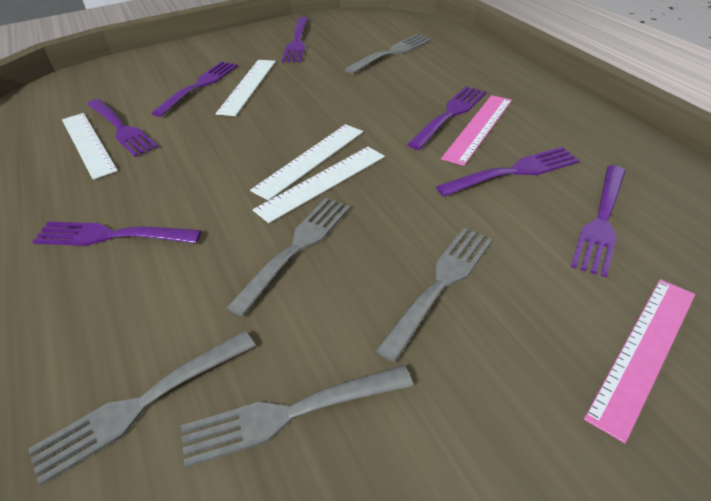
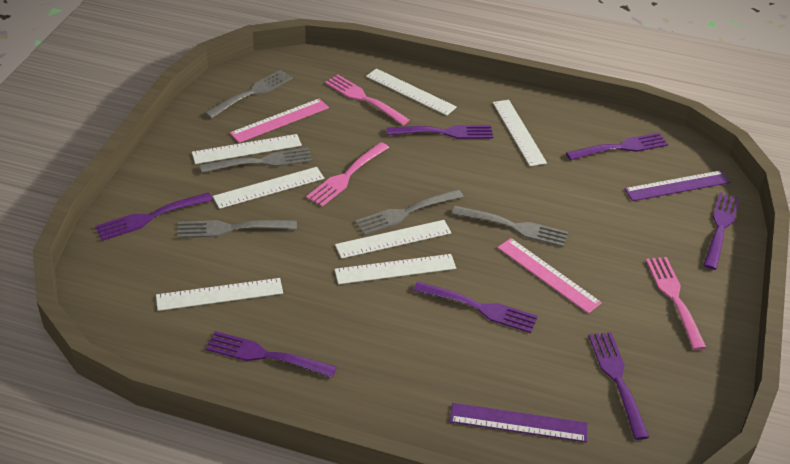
pink fork: none = 0 -> [306,142,389,207] [325,75,410,125] [646,257,706,350] = 3
purple ruler: none = 0 -> [450,403,588,443] [624,170,730,201] = 2
white ruler: [62,113,118,180] [216,60,276,116] [250,124,363,200] [253,147,385,223] = 4 -> [156,278,283,311] [192,134,302,164] [213,167,324,209] [335,220,452,259] [335,254,456,284] [366,68,457,116] [493,100,547,166] = 7

